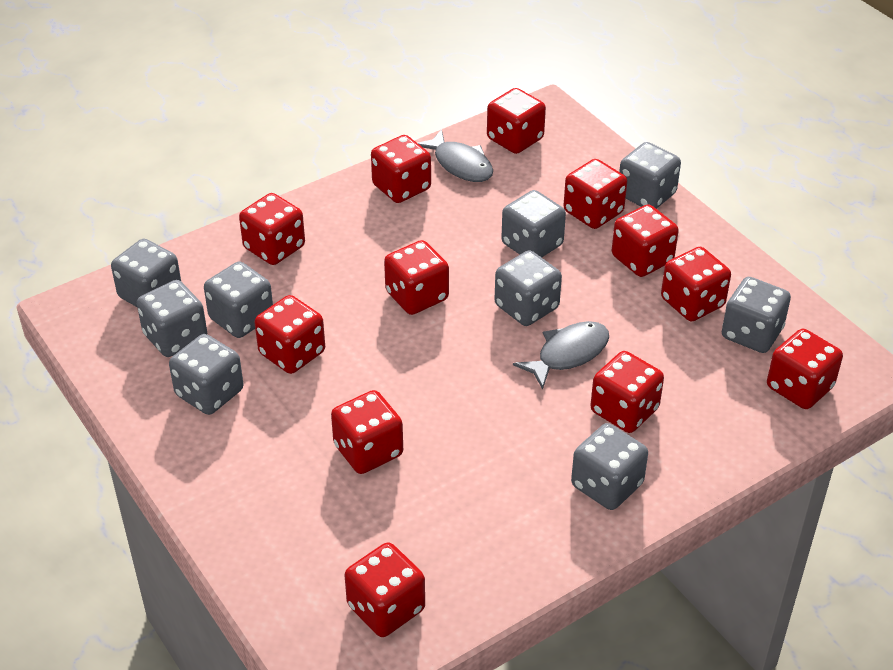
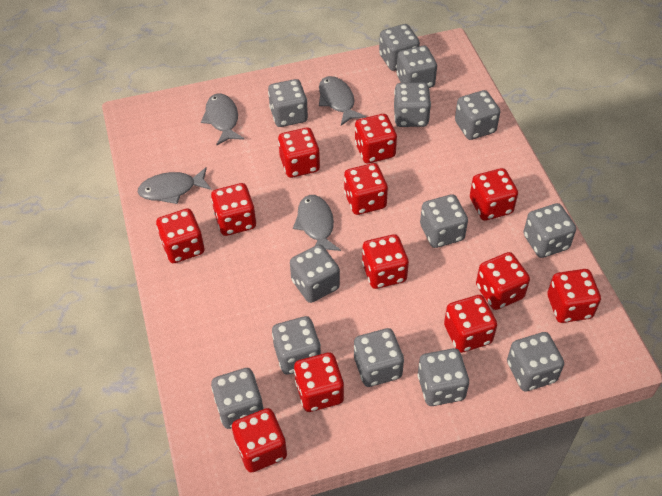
grey dice: [111,239,181,307] [137,280,207,357] [169,334,243,415] [204,261,273,338] [495,250,562,326] [501,190,566,257] [571,423,648,510] [619,142,681,209] [722,277,791,353] = 9 -> [211,368,264,429] [268,79,308,127] [272,316,321,375] [290,245,340,303] [354,328,404,387] [379,24,420,71] [394,82,431,127] [396,46,437,88] [418,348,469,406] [420,194,468,248] [455,90,500,140] [507,332,564,391] [523,203,576,258] = 13
grey fish: [418,129,493,182] [513,321,609,390] = 2 -> [138,167,212,204] [201,93,244,145] [293,195,341,251] [319,76,366,126] = 4

